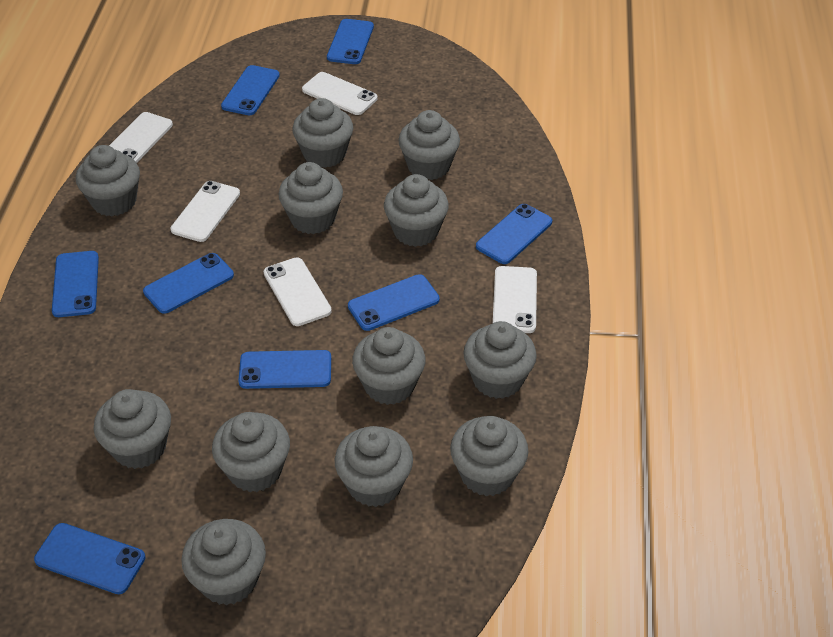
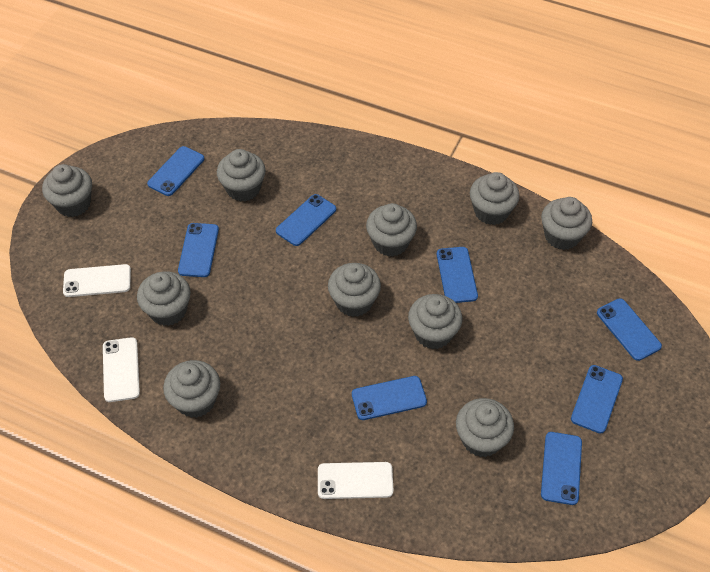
grey cupcake: [76,145,140,216] [94,389,171,469] [181,519,266,606] [212,412,290,492] [278,162,343,234] [292,98,353,168] [335,426,413,507] [352,327,425,405] [384,174,449,247] [398,110,460,180] [450,416,528,496] [463,321,537,399] = 12 -> [42,164,92,217] [137,271,191,326] [163,360,220,418] [217,149,266,202] [328,263,381,317] [366,203,417,257] [408,294,463,349] [456,398,514,457] [470,172,520,225] [541,197,592,250] = 10
white phone: [109,112,173,163] [171,181,240,242] [264,257,332,326] [302,72,378,115] [493,266,537,333] = 5 -> [63,264,131,297] [103,337,140,402] [318,462,393,499] = 3

